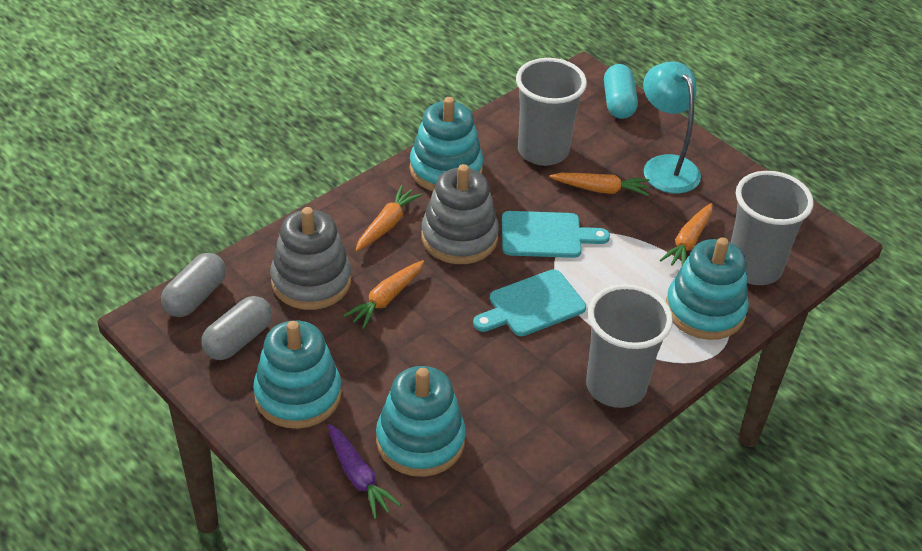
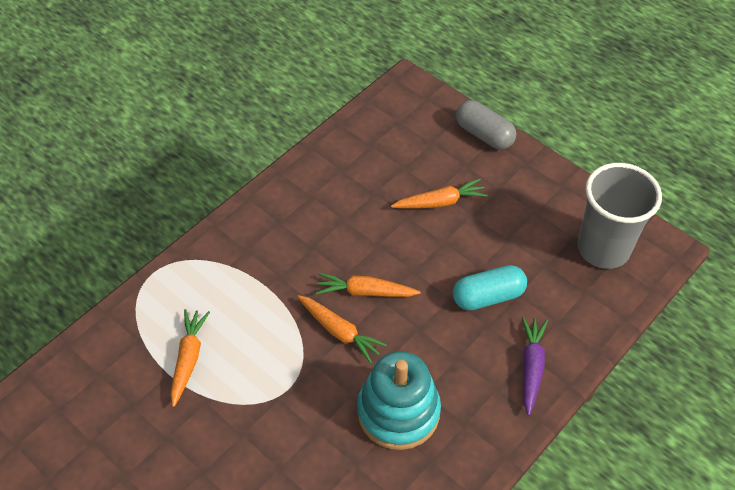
grey capsule: [161,253,226,317] [201,296,272,360] = 2 -> [456,100,516,150] = 1
grey cup: [516,58,587,166] [586,284,673,408] [731,171,814,285] = 3 -> [577,163,662,269] = 1
grey stacking toy: [270,207,351,310] [421,164,499,264] = 2 -> none = 0
turquoise cutting board: [473,269,586,336] [502,211,610,258] = 2 -> none = 0
turquoise lamp: [643,61,701,194] = 1 -> none = 0
turquoise stacking toy: [253,320,342,429] [376,366,466,477] [410,97,483,191] [666,237,749,340] = 4 -> [357,351,441,450] = 1

